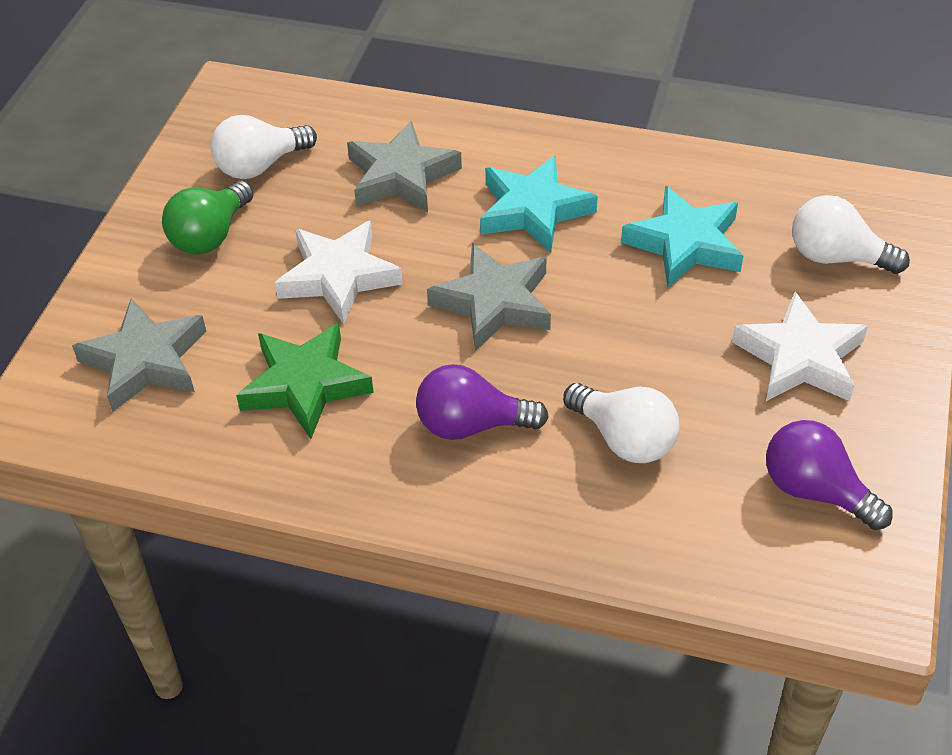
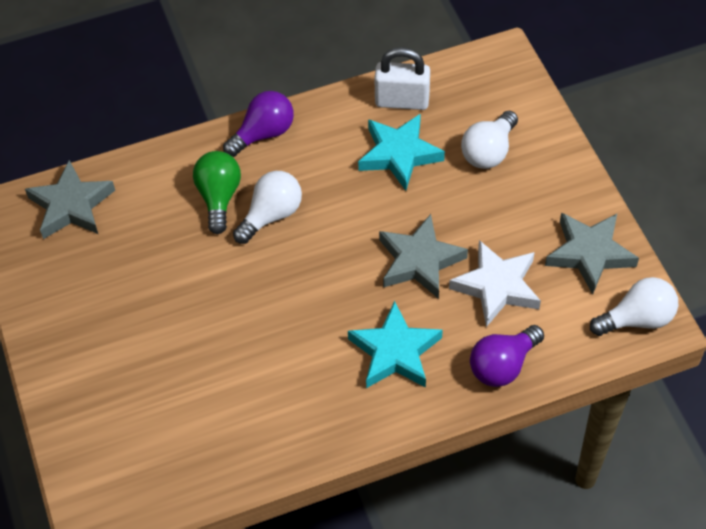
green star: [236,323,374,439] = 1 -> none = 0
white padlock: none = 0 -> [375,47,430,110] = 1
white star: [275,220,402,324] [732,292,868,401] = 2 -> [449,240,541,327] = 1

